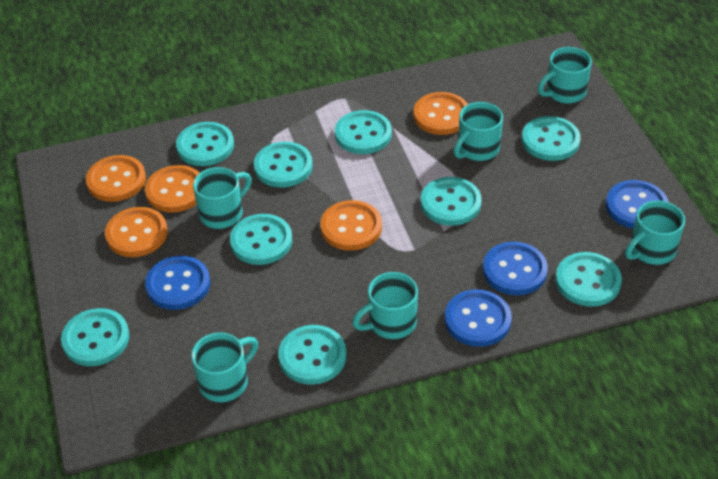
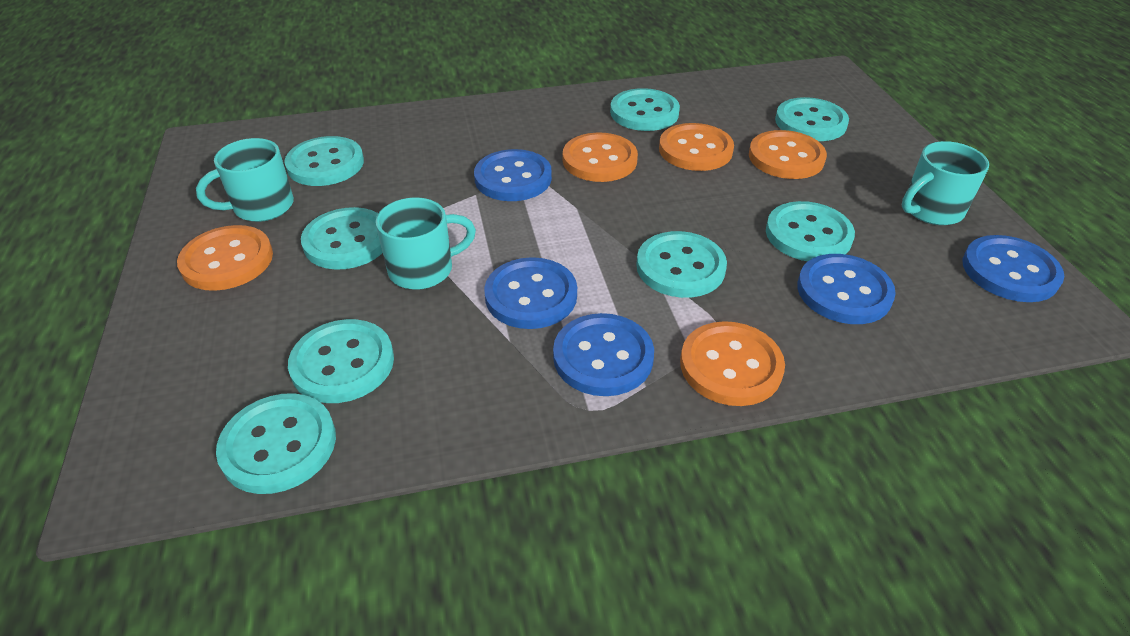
blue button: [145,256,210,310] [445,289,512,347] [483,242,548,295] [606,180,669,229] = 4 -> [474,149,552,201] [484,257,577,329] [553,313,654,396] [797,254,896,324] [963,235,1064,302] = 5
turquoise button: [61,308,129,366] [176,122,234,166] [230,214,292,265] [254,142,313,188] [278,325,347,385] [335,110,392,154] [421,177,482,225] [522,116,581,161] [555,252,622,307] = 9 -> [216,393,336,494] [284,136,364,186] [288,319,394,403] [301,207,383,270] [610,88,680,131] [636,231,727,298] [766,201,855,261] [775,97,849,141] = 8
turquoise mug: [191,333,258,402] [193,167,252,229] [352,272,418,339] [454,102,503,161] [538,47,592,103] [625,200,685,265] = 6 -> [196,138,294,222] [376,197,476,290] [902,141,989,225] = 3

